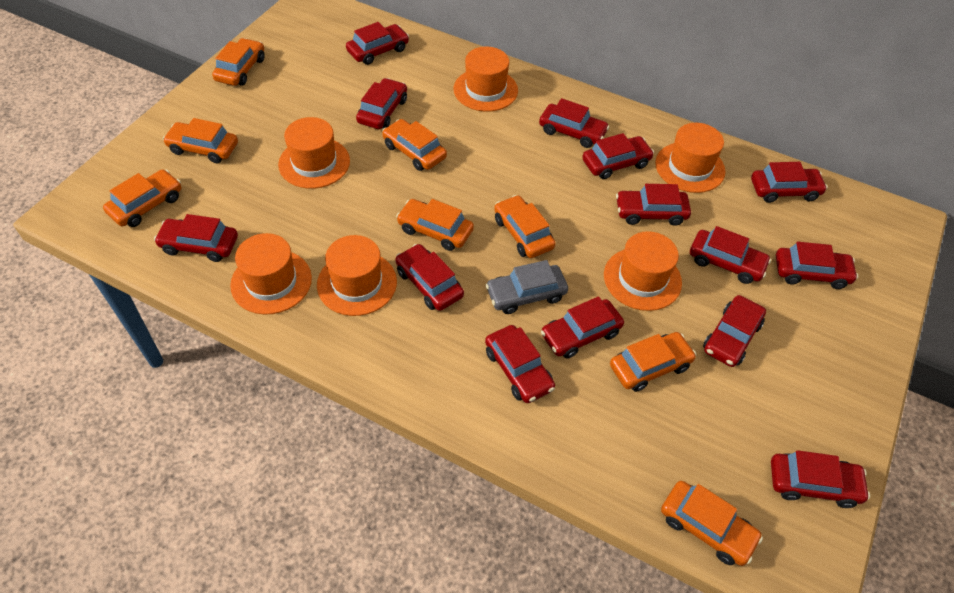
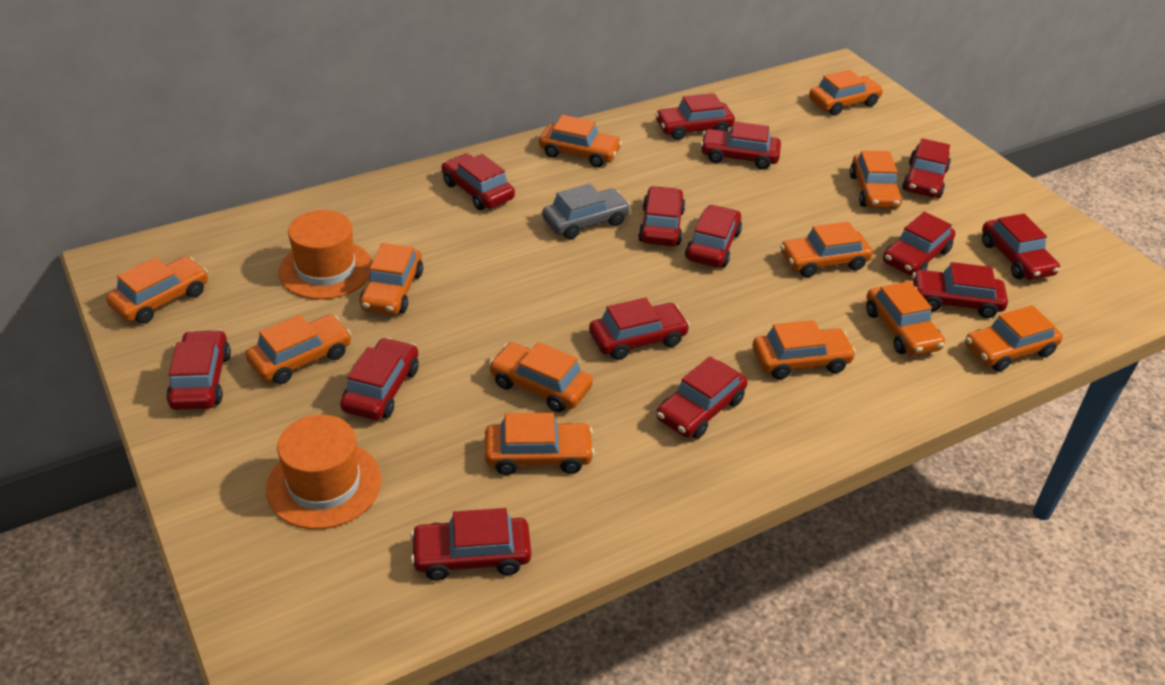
orange car: [103,169,182,227] [163,118,238,163] [212,38,265,86] [382,119,447,171] [396,199,474,251] [494,195,556,258] [610,332,696,392] [661,481,763,566] = 8 -> [106,256,208,324] [246,315,351,384] [360,243,423,315] [485,413,595,475] [489,342,593,412] [539,115,622,167] [753,320,856,379] [780,222,873,277] [809,70,883,115] [850,151,902,209] [866,281,945,356] [965,305,1063,372] = 12
orange hat: [230,233,312,315] [278,117,350,189] [317,235,397,316] [454,47,518,111] [604,231,682,311] [655,123,726,193] = 6 -> [266,415,382,529] [279,210,372,299] = 2

